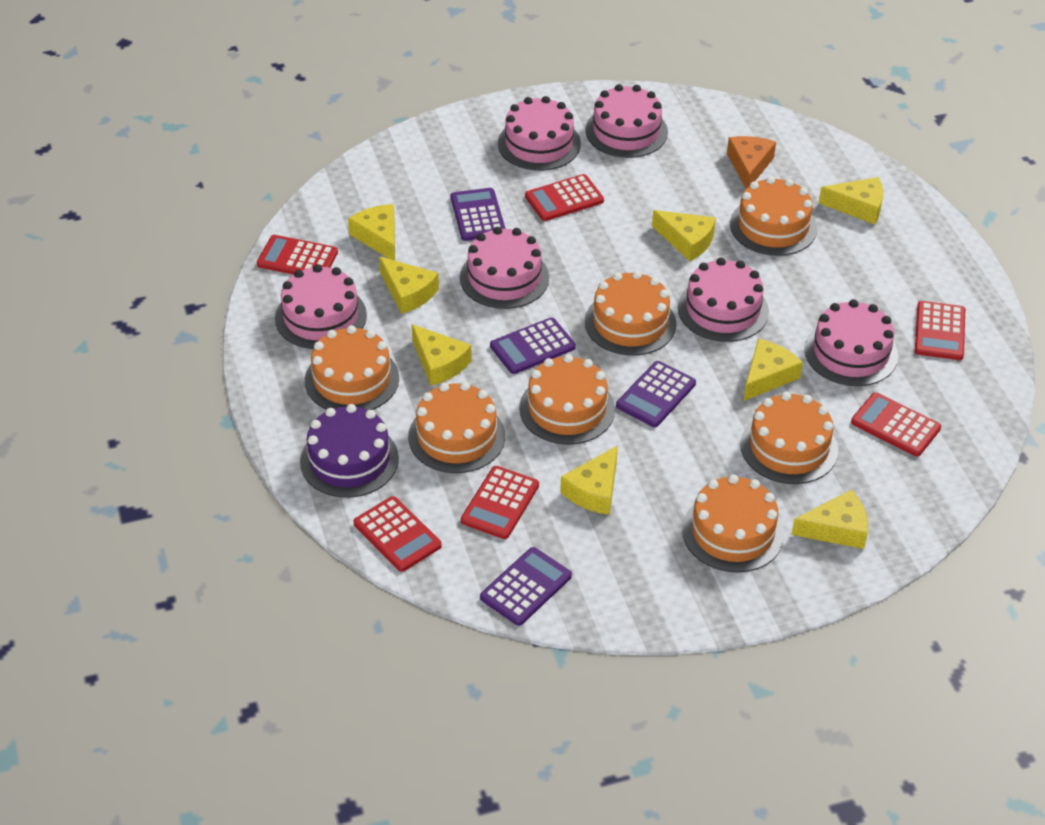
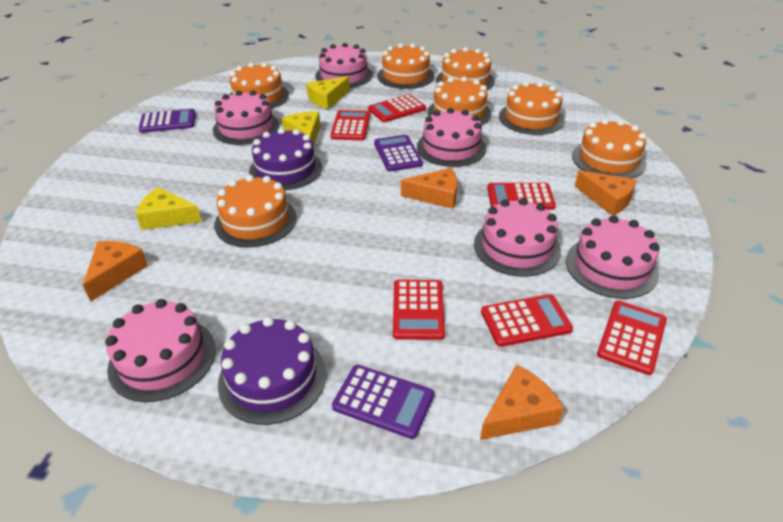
orange cheese: [727,136,776,188] = 1 -> [83,241,148,301] [401,168,457,209] [480,364,564,440] [575,170,636,216] = 4
purple cake: [300,404,399,498] = 1 -> [218,317,327,425] [249,128,322,190] = 2
purple calculator: [451,188,506,241] [480,547,572,626] [490,317,576,374] [616,361,696,427] = 4 -> [139,109,195,133] [332,365,434,439] [374,135,423,172] = 3
yellow cheese: [348,204,395,261] [379,256,439,314] [412,324,472,386] [560,445,618,515] [652,210,716,261] [744,339,803,401] [791,490,868,549] [819,177,883,225] = 8 -> [136,187,202,230] [282,111,321,147] [306,77,350,109] = 3

